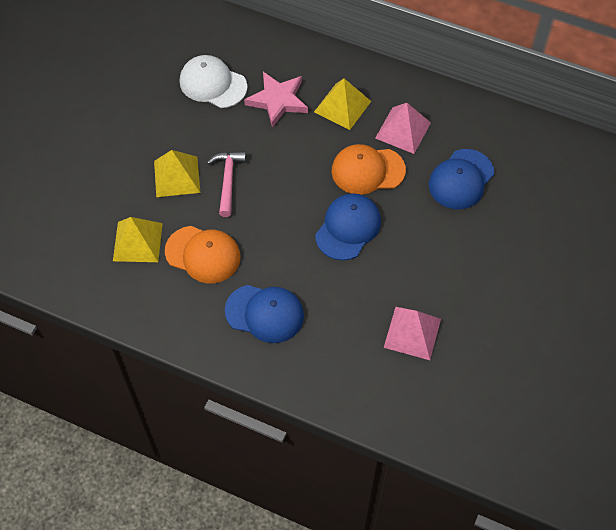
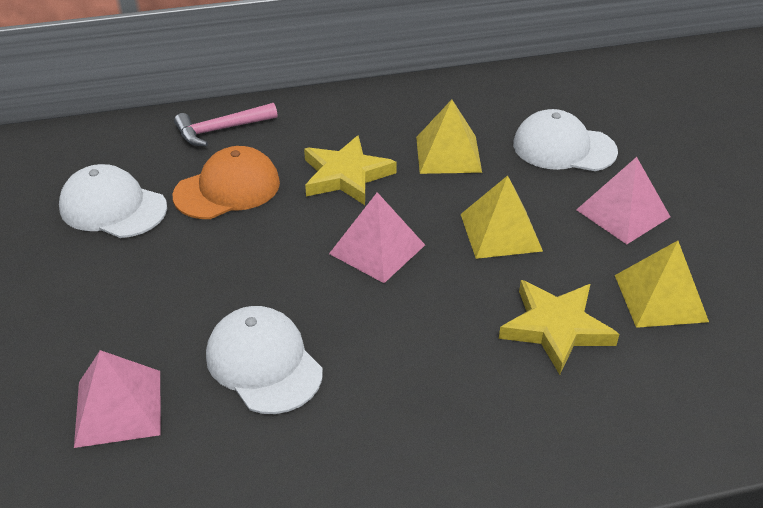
blue cap: [225,285,304,343] [315,193,381,260] [429,149,494,209] = 3 -> none = 0
orange cap: [165,226,241,283] [332,144,406,195] = 2 -> [173,146,280,219] = 1
pink pyramid: [375,103,431,154] [384,307,441,360] = 2 -> [74,350,161,448] [329,192,425,283] [576,157,670,244] = 3
pink star: [244,72,308,128] = 1 -> none = 0
white cap: [180,55,248,108] = 1 -> [59,164,167,238] [206,306,323,414] [513,109,618,171] = 3
yellow star: none = 0 -> [304,135,397,205] [499,280,619,375] = 2

